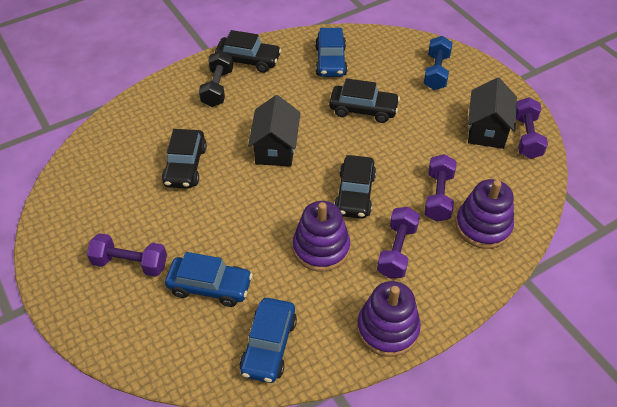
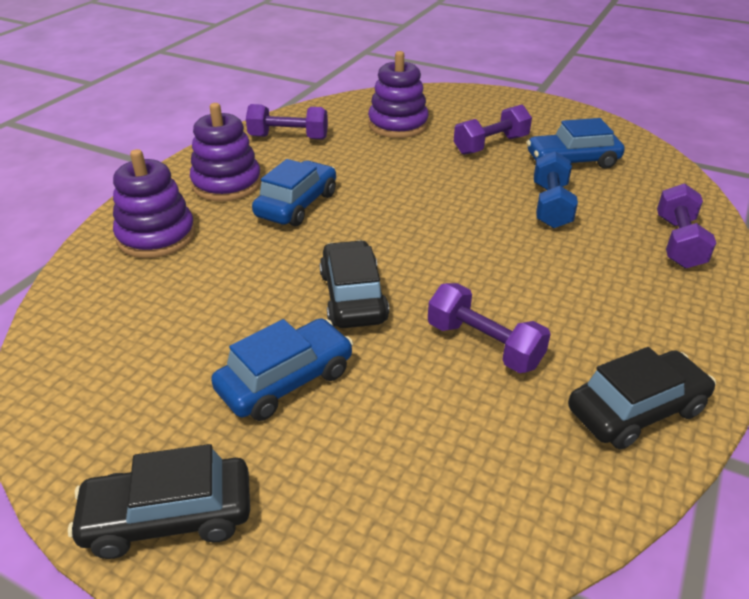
black car: [162,129,207,189] [215,30,281,73] [329,78,400,123] [334,155,376,219] = 4 -> [68,444,250,559] [319,240,389,328] [568,347,716,449] = 3
black dumbbell: [199,51,233,107] = 1 -> none = 0
black house: [248,95,300,167] [468,78,517,149] = 2 -> none = 0

